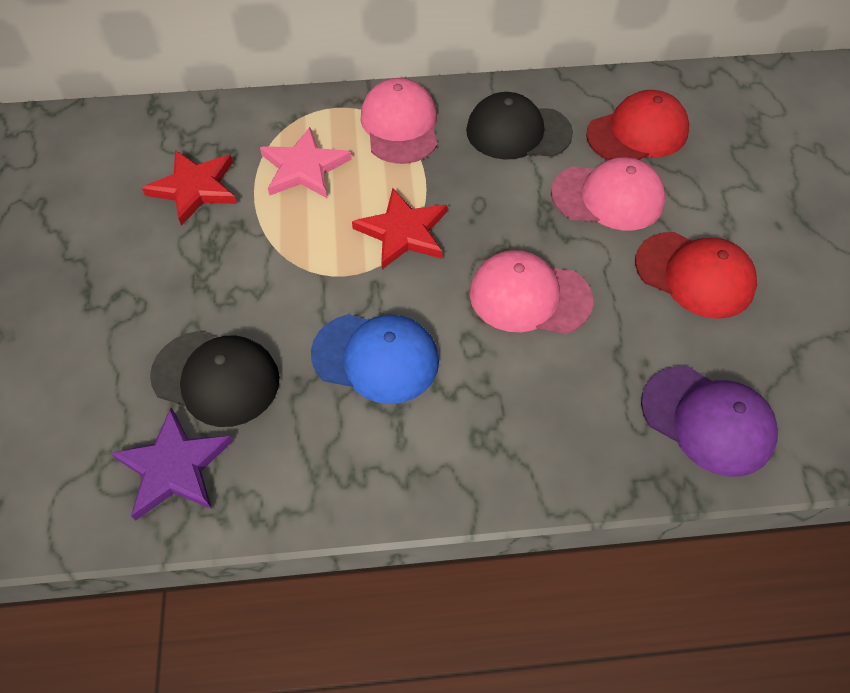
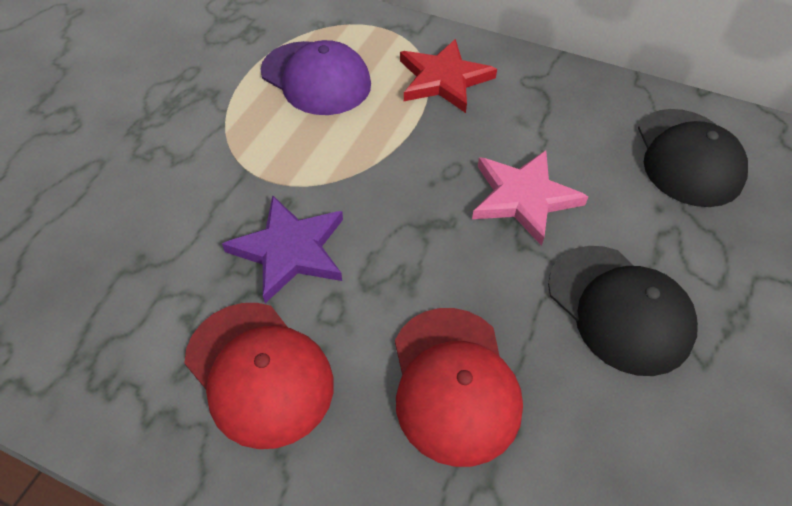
blue cap: [311,314,439,404] = 1 -> none = 0
pink cap: [361,78,438,164] [470,250,593,334] [551,157,666,231] = 3 -> none = 0
red star: [142,150,237,226] [352,188,447,269] = 2 -> [400,39,497,113] = 1

